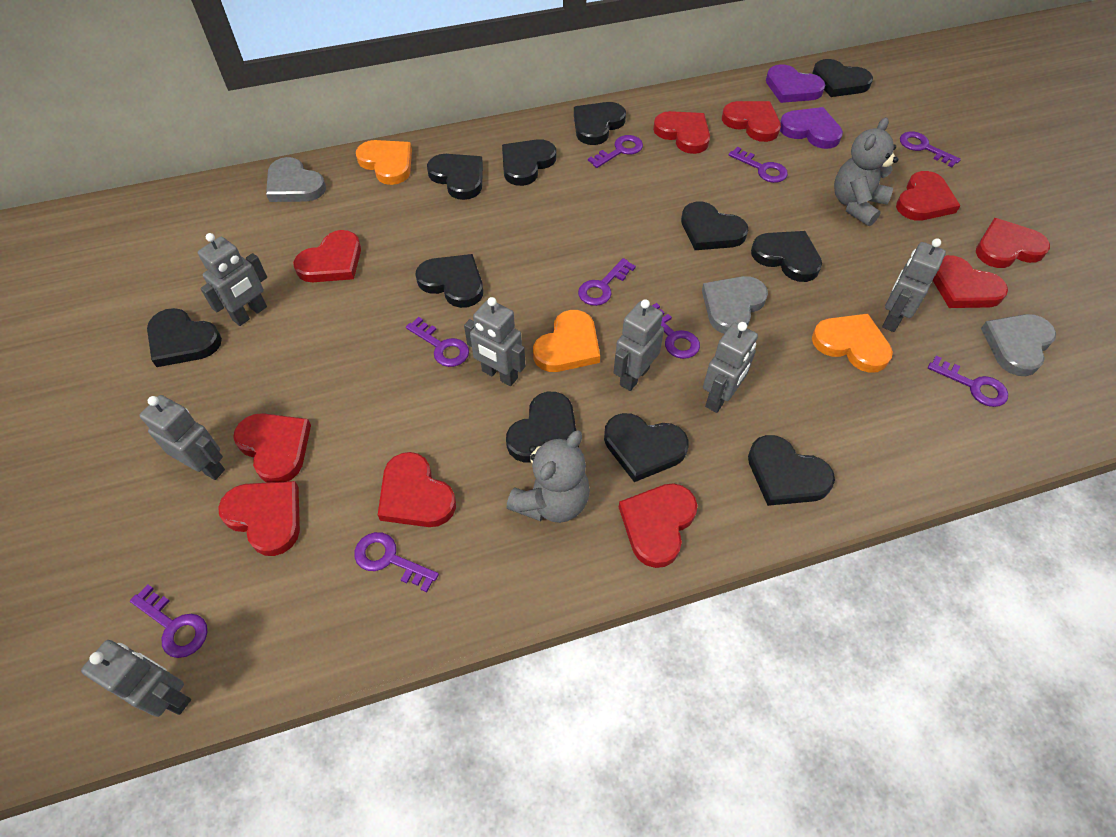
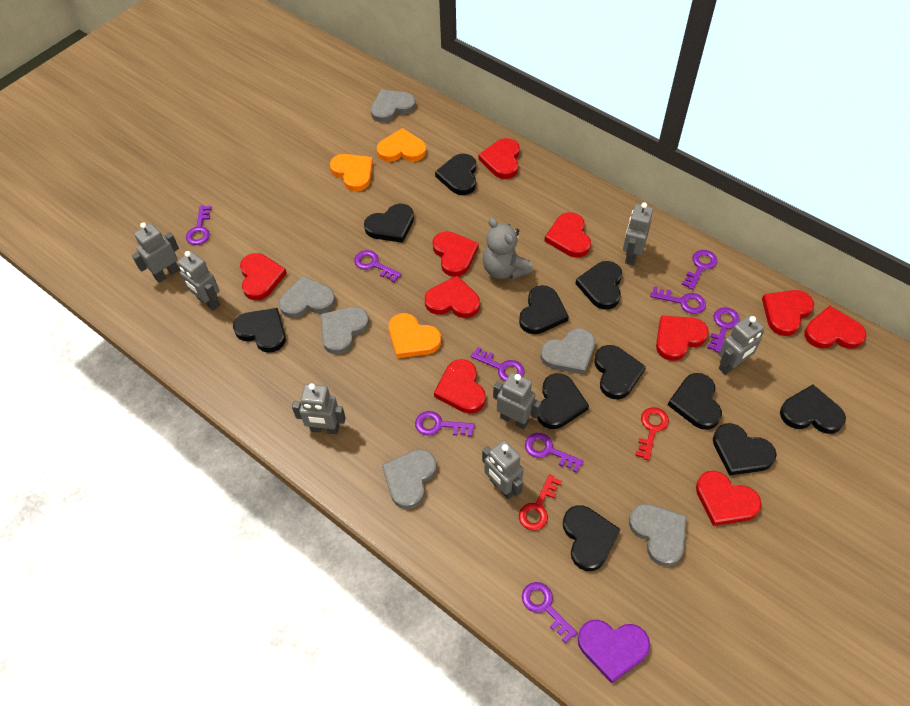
grey heart: [266,157,326,202] [702,276,768,334] [981,314,1056,376] = 3 -> [279,276,335,318] [321,307,369,354] [371,89,416,123] [382,449,437,509] [541,328,595,375] [629,504,687,566] = 6
grey teddy bear: [506,431,590,523] [834,117,898,226] = 2 -> [483,218,533,280] = 1
purple heart: [766,64,825,103] [780,107,843,149] = 2 -> [578,620,650,684] = 1
red key: none = 0 -> [519,474,562,530] [635,407,669,461] = 2

